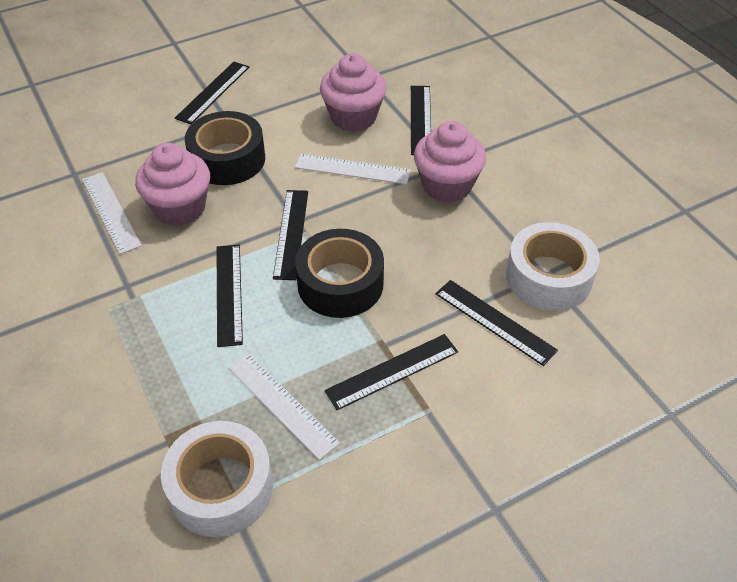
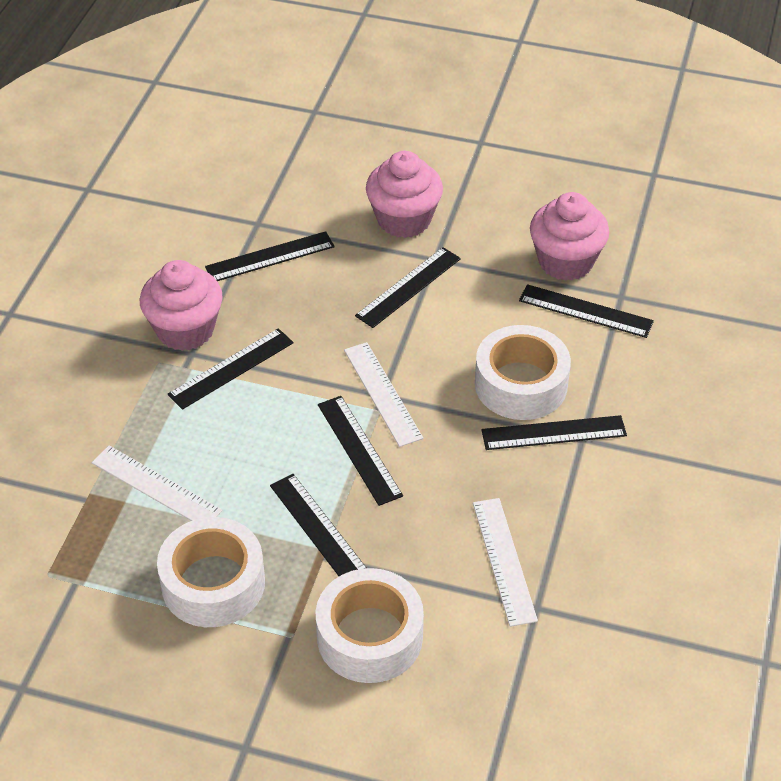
black ruler: [175,62,249,124] [217,245,243,347] [273,190,308,280] [324,334,458,410] [411,86,431,155] [435,280,558,366] = 6 -> [168,328,294,410] [205,231,335,281] [270,474,366,576] [318,396,403,506] [355,247,461,328] [482,415,627,450] [519,284,654,338] = 7
black tape: [185,111,265,185] [295,229,384,318] = 2 -> none = 0
white tape: [161,421,273,537] [506,222,600,311] = 2 -> [157,517,265,627] [316,568,424,683] [475,325,571,420] = 3

